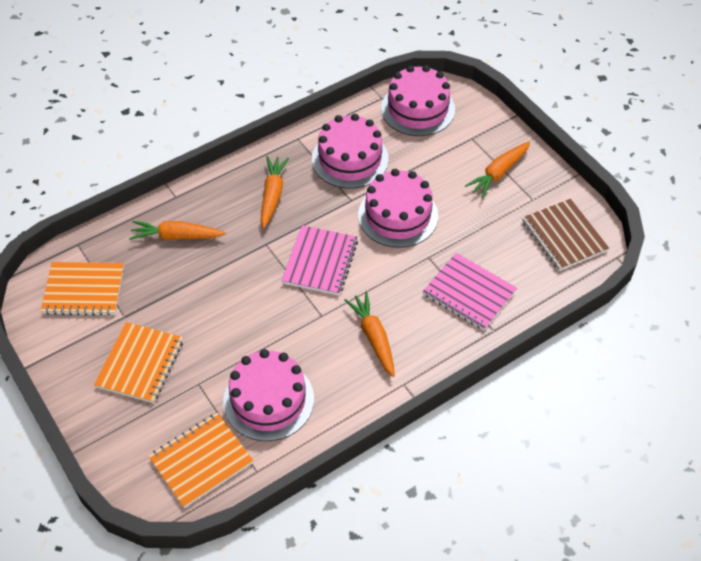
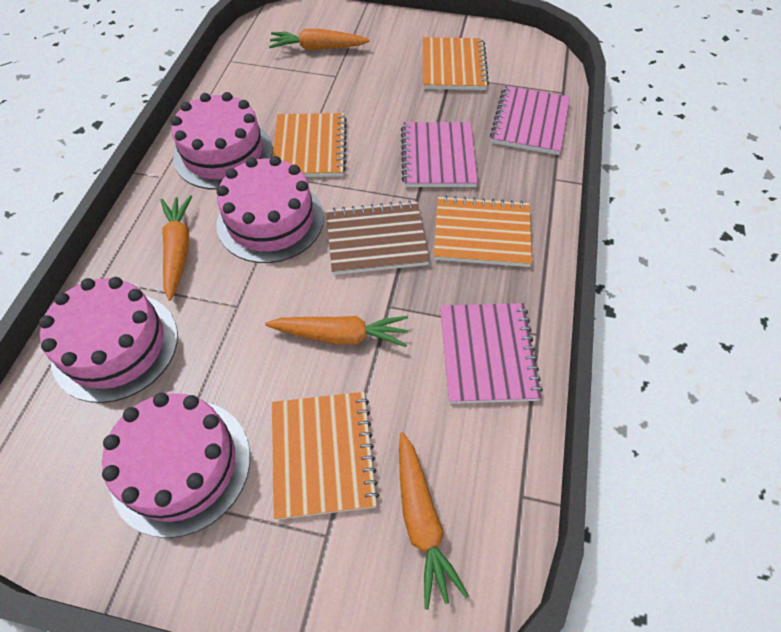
orange notebook: [41,262,124,316] [94,322,183,403] [149,413,254,508] = 3 -> [272,113,347,177] [272,392,379,520] [423,37,489,90] [434,196,532,267] = 4
pink notebook: [282,225,358,295] [423,253,517,330] = 2 -> [401,122,478,187] [440,303,543,404] [490,86,570,155] = 3

